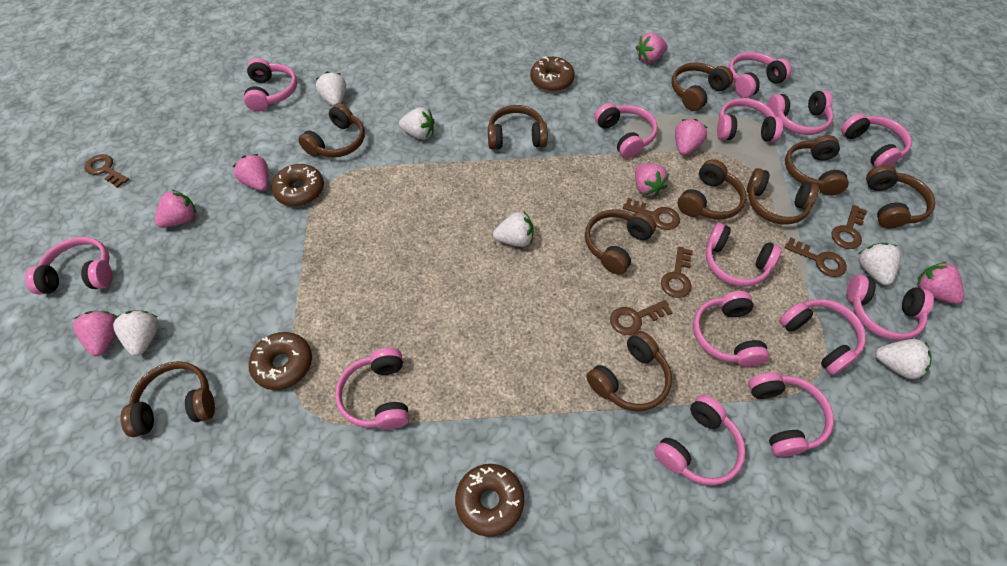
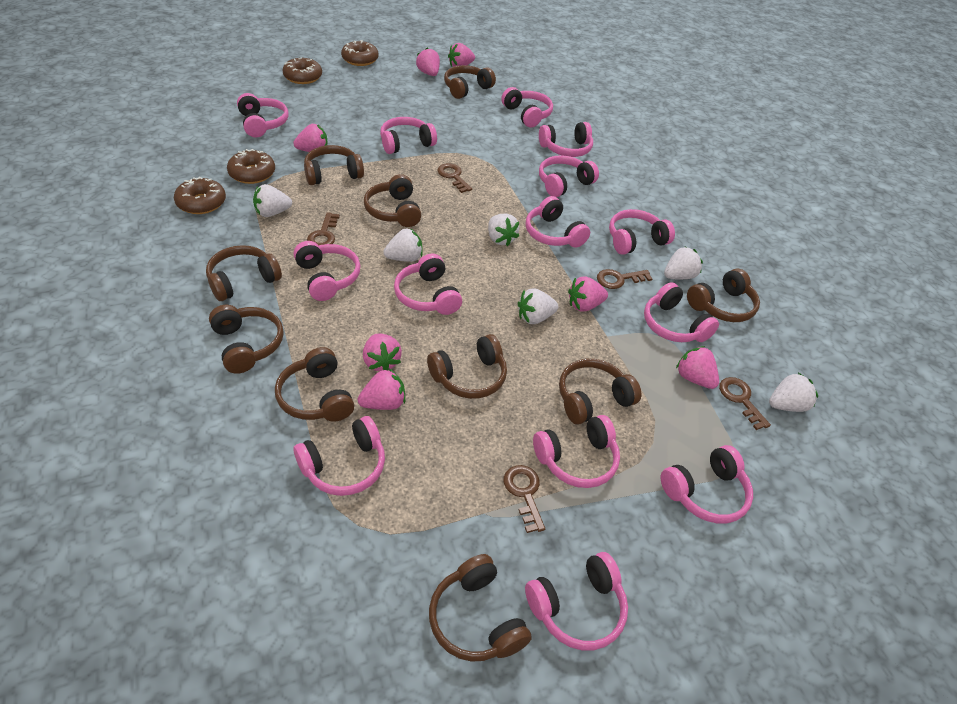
brown key: [85,154,129,188] [610,300,673,335] [623,198,680,230] [661,246,693,298] [785,238,847,277] [831,205,867,249] = 6 -> [307,212,340,245] [437,163,472,193] [504,465,545,533] [597,269,652,289] [719,377,771,430] = 5

